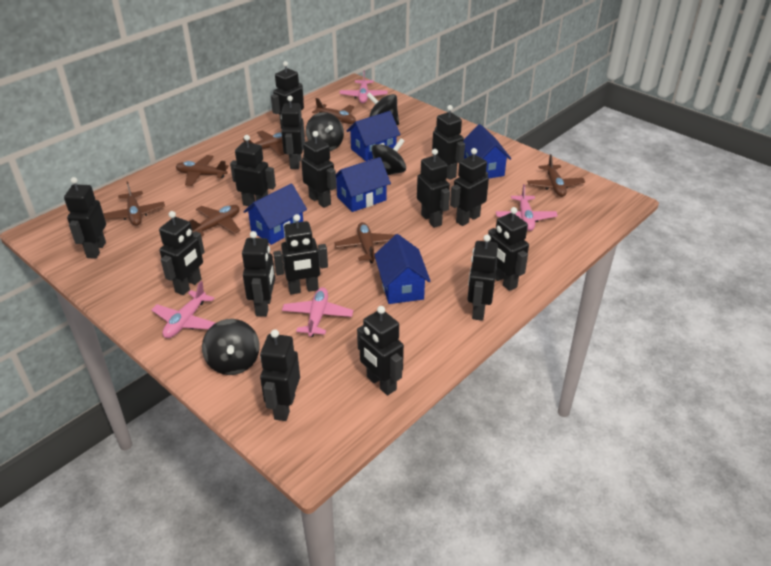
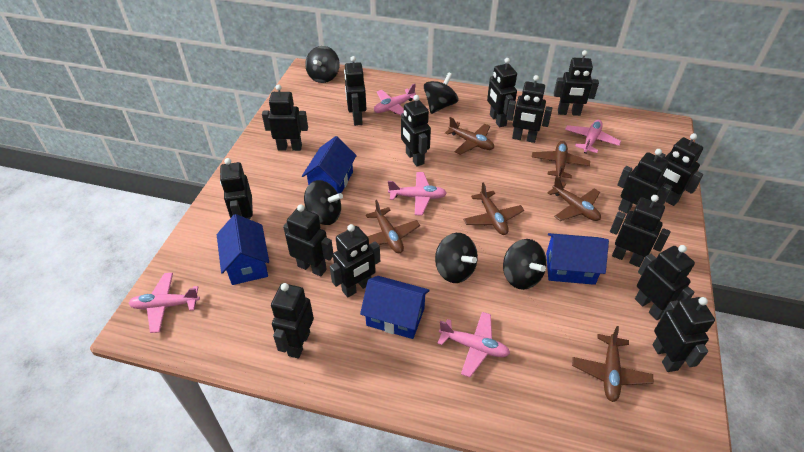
black spinning top: [202,319,260,375] [306,112,344,151] [366,92,399,125] [372,138,406,175] = 4 -> [304,180,343,225] [305,46,340,83] [424,72,458,114] [435,233,478,283] [503,239,547,290] = 5
blue house: [244,183,307,245] [336,157,391,212] [347,111,400,161] [374,234,431,304] [464,124,511,178] = 5 -> [217,214,269,285] [302,136,357,194] [360,276,430,339] [546,233,609,285] = 4
brown plane: [103,182,165,226] [176,155,229,186] [189,205,240,237] [243,130,284,156] [312,98,356,124] [334,222,394,263] [527,154,585,197] = 7 -> [366,200,420,253] [445,117,494,155] [463,182,524,235] [532,141,590,179] [547,176,601,221] [572,326,654,402] = 6
pink plane: [151,281,215,338] [282,287,353,337] [340,71,387,103] [496,184,558,231] = 4 -> [129,273,200,333] [374,84,416,115] [388,172,447,215] [437,312,510,377] [565,120,621,154] = 5

